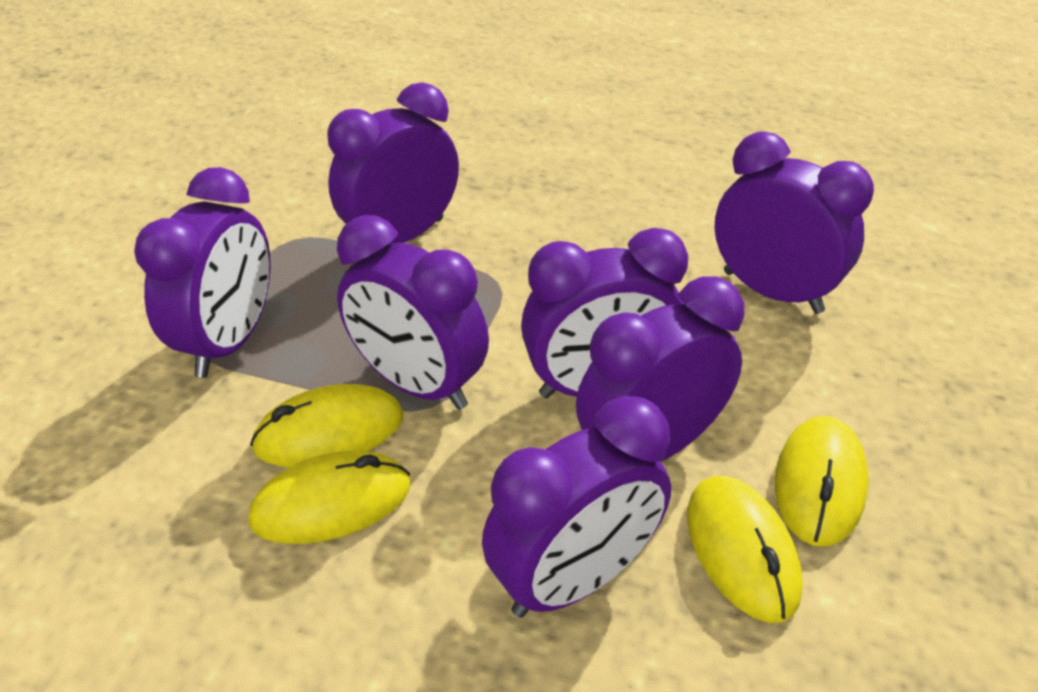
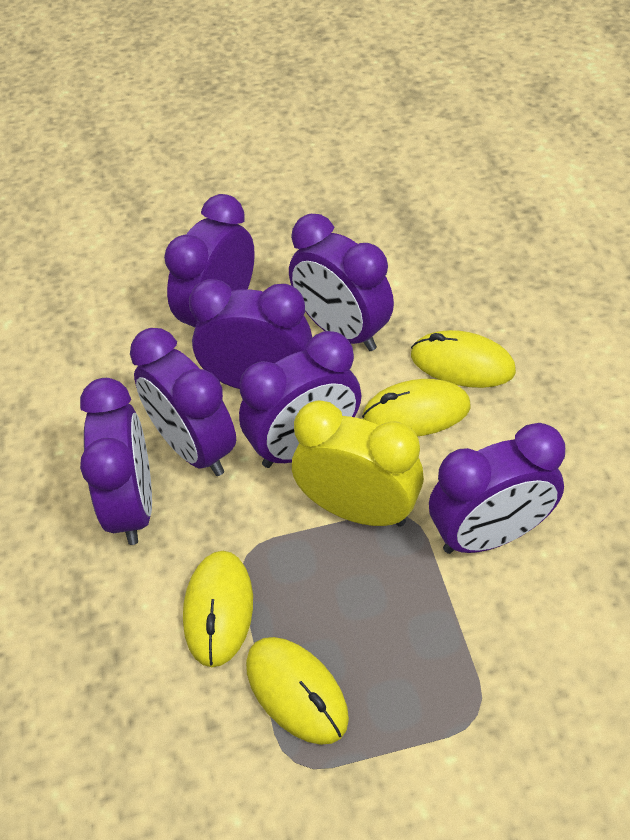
yellow clock: none = 0 -> [292,400,424,527] = 1

